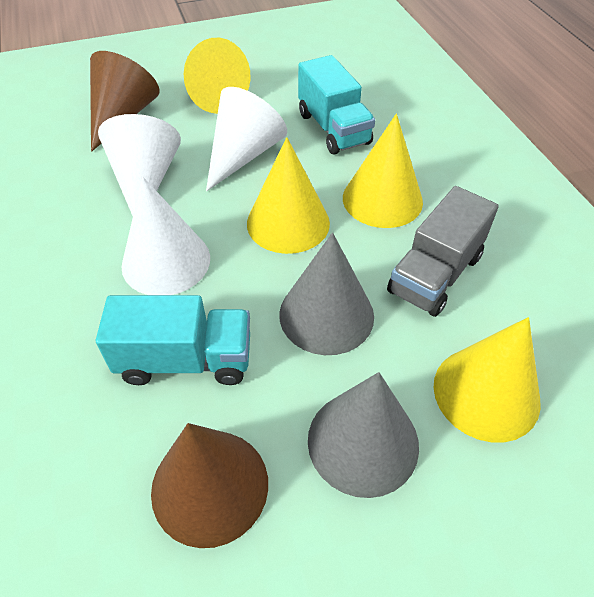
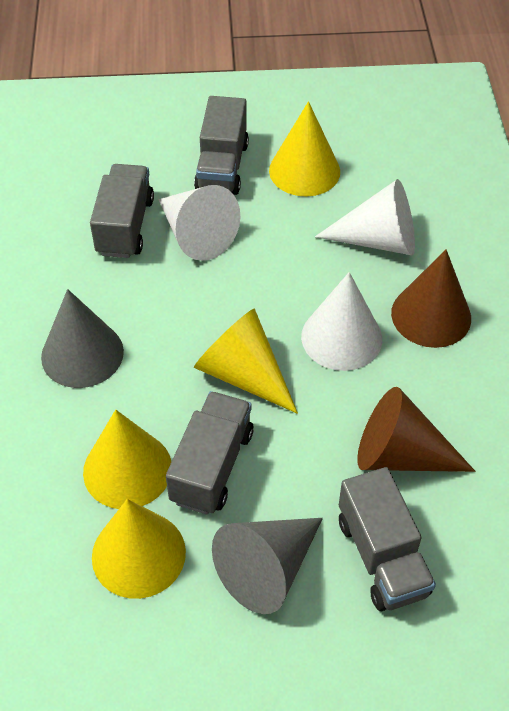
grey truck: [387,186,499,317] = 1 -> [90,164,154,258] [166,391,253,515] [194,96,249,195] [339,467,436,611] = 4
turquoise truck: [96,295,250,385] [298,55,375,154] = 2 -> none = 0

